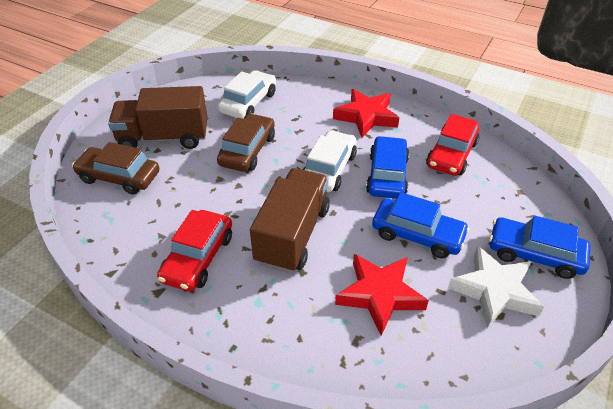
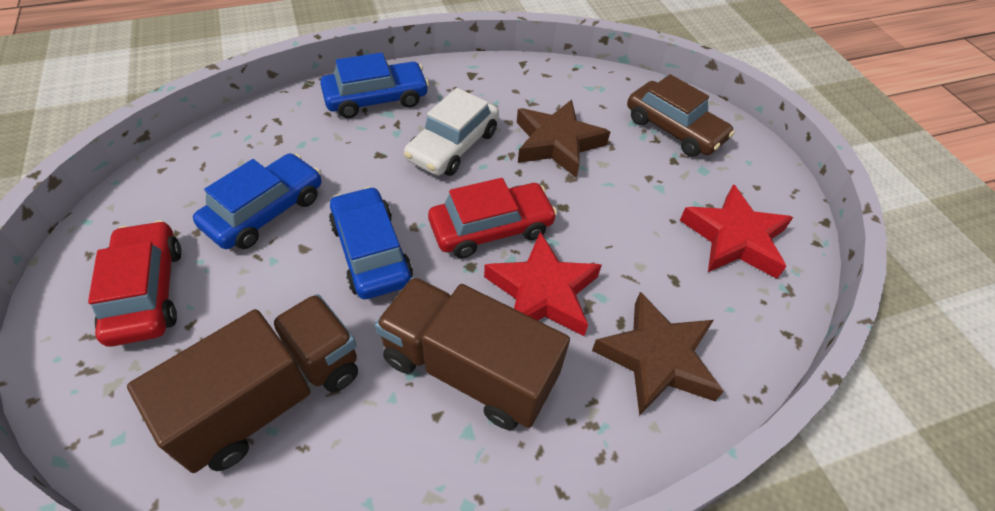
brown car: [72,142,160,195] [217,113,275,172] = 2 -> [627,74,735,157] = 1
brown star: none = 0 -> [517,100,610,178] [592,292,724,416] = 2
white car: [218,70,276,118] [303,130,357,192] = 2 -> [404,88,499,176] = 1
white star: [448,246,544,328] = 1 -> none = 0

